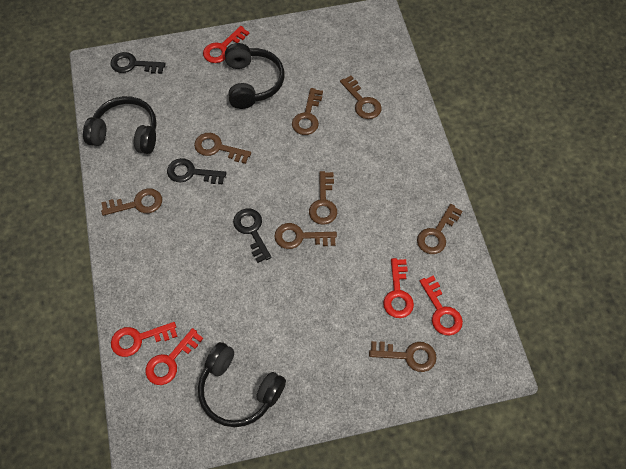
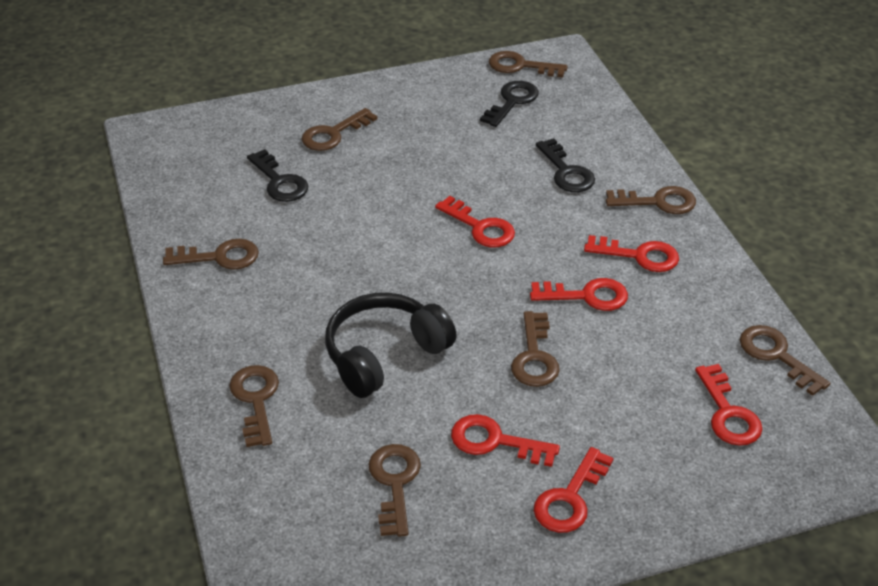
black headphones: [83,96,157,154] [198,342,286,427] [225,43,285,109] = 3 -> [325,293,457,398] = 1
red key: [111,322,177,357] [145,328,203,385] [203,26,250,63] [383,258,414,318] [420,276,463,336] = 5 -> [435,196,515,247] [451,414,560,467] [530,278,628,311] [534,447,613,533] [584,235,679,272] [695,364,763,446] = 6

